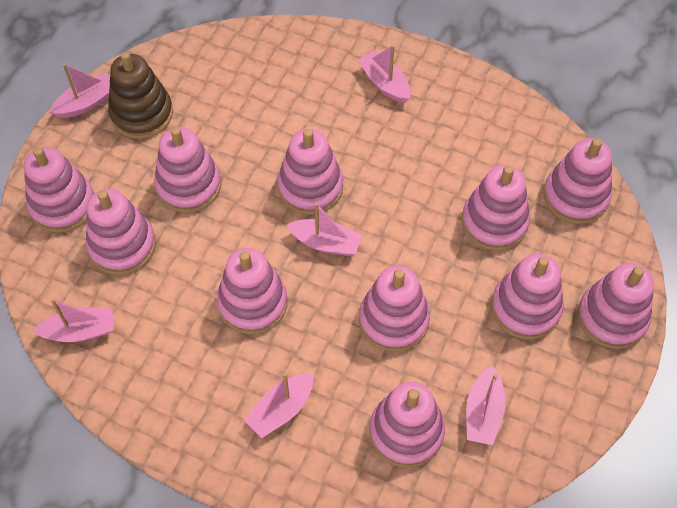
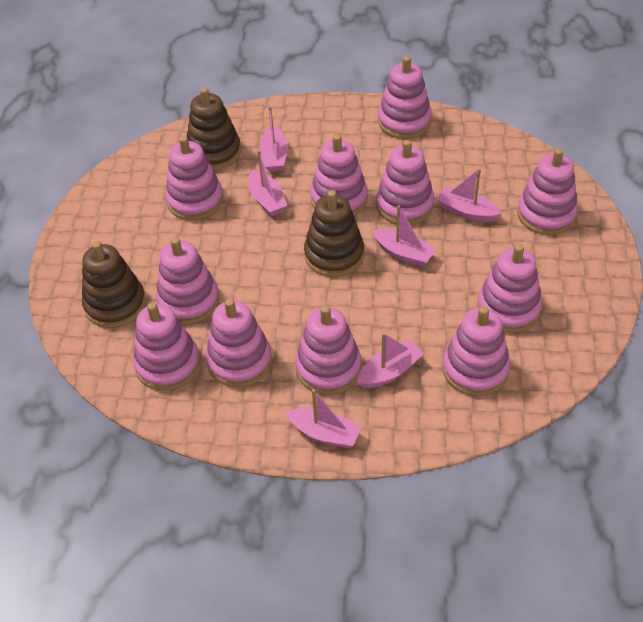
brown stacking toy: [108,52,173,139] = 1 -> [82,241,146,328] [187,87,241,170] [304,190,364,277] = 3

